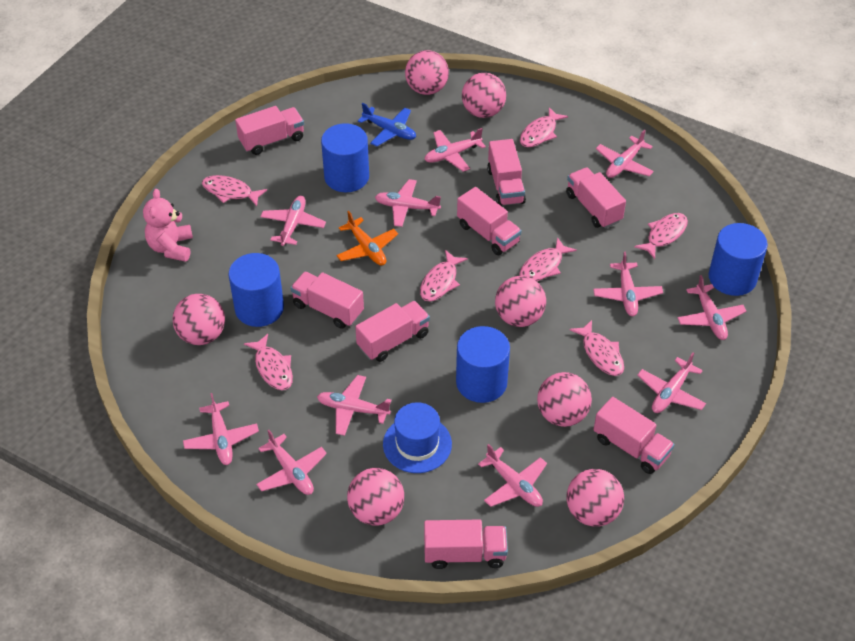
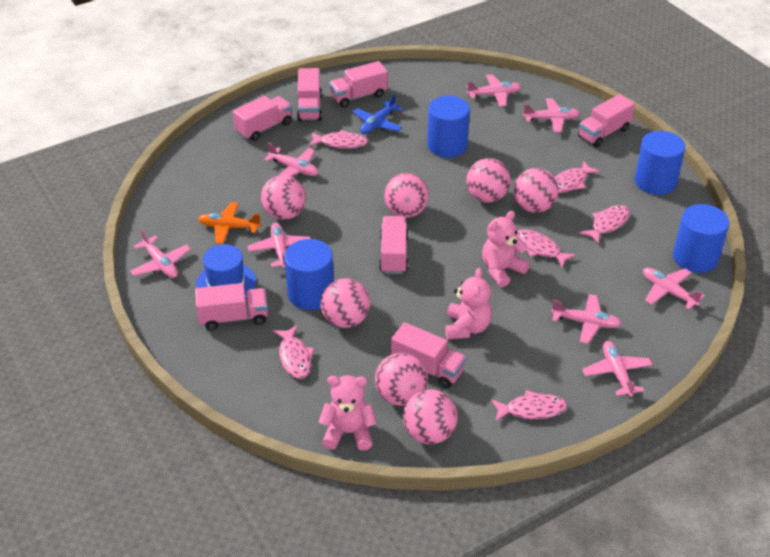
pink fish: [202,175,267,206] [244,334,293,390] [420,250,468,302] [519,237,577,281] [520,107,568,147] [569,320,624,376] [634,213,688,259] = 7 -> [273,325,314,378] [309,130,368,148] [491,390,567,422] [516,229,576,267] [555,161,600,193] [579,205,630,244] = 6
pink plane: [183,393,259,465] [256,430,327,495] [260,196,326,246] [317,375,391,436] [375,179,441,227] [424,128,486,172] [478,444,547,507] [593,252,663,316] [596,130,654,178] [637,352,706,413] [677,275,746,340] = 11 -> [130,229,191,278] [247,222,311,268] [264,142,318,177] [467,74,522,107] [523,98,580,132] [551,294,622,344] [582,341,653,397] [643,268,705,310] = 8
pink teddy bear: [143,189,193,262] = 1 -> [318,375,377,451] [445,268,492,340] [482,211,530,287] = 3
pink truck: [235,106,304,155] [290,272,364,329] [355,301,430,362] [424,520,508,569] [457,187,521,255] [487,139,526,206] [566,167,626,229] [594,397,675,474] = 8 -> [195,283,268,330] [233,96,292,141] [297,68,322,121] [329,61,388,108] [379,216,409,274] [391,322,467,388] [578,94,635,147] = 7

